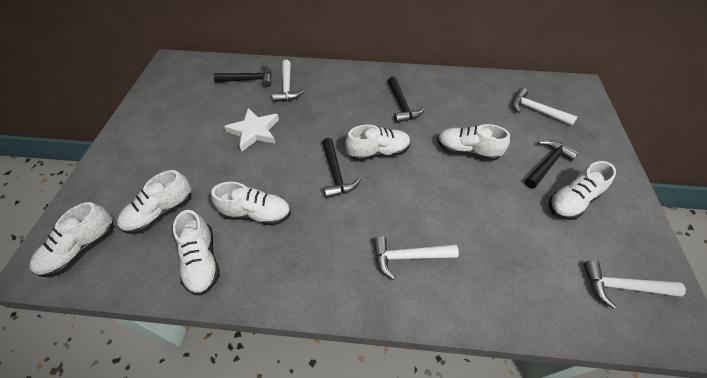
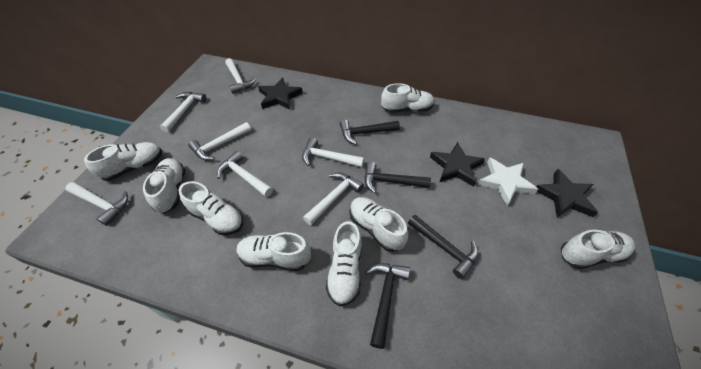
black star: none = 0 -> [258,77,303,110] [430,142,485,187] [536,169,598,217] = 3
white hammer: [272,60,305,102] [373,236,459,280] [512,88,578,126] [583,260,686,309] = 4 -> [65,182,128,226] [160,92,206,133] [188,122,251,160] [217,151,273,197] [225,58,256,94] [302,137,364,168] [303,172,364,225] = 7
white shoe: [29,202,114,277] [117,170,191,234] [173,210,220,296] [211,182,291,226] [346,125,411,161] [437,124,510,161] [549,161,616,220] = 7 -> [84,142,162,181] [143,158,185,214] [178,181,243,235] [237,232,311,271] [326,221,362,306] [350,197,408,252] [381,83,435,113] [561,230,635,269] = 8

